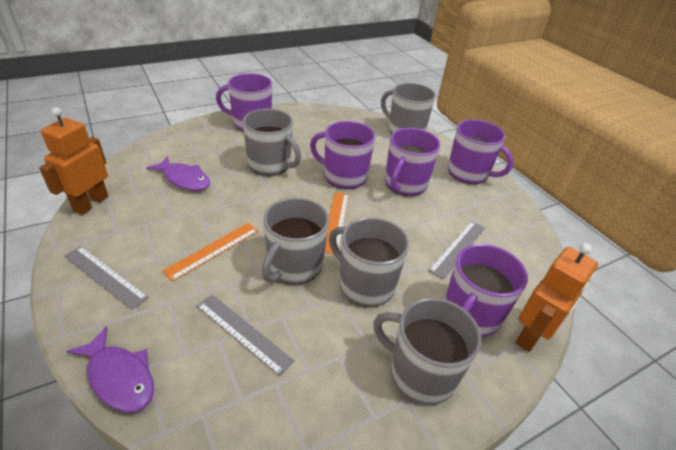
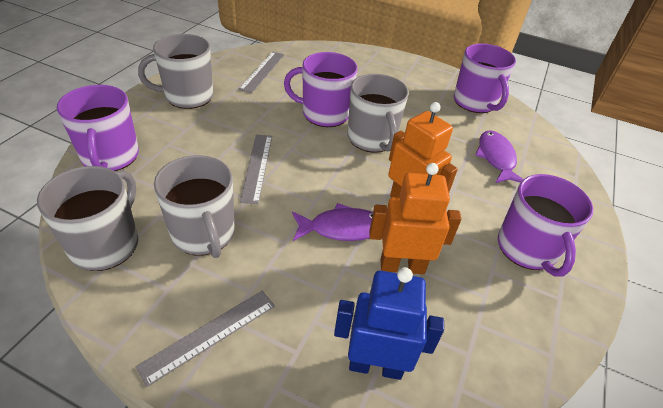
blue robot: none = 0 -> [334,267,444,380] = 1
grey mug: [243,109,301,176] [262,198,329,285] [329,217,409,307] [373,298,481,405] [381,83,436,134] = 5 -> [37,166,138,271] [138,34,213,109] [154,155,235,258] [348,74,409,153] = 4
orange ruler: [162,223,258,282] [325,192,349,254] = 2 -> none = 0
purple mug: [216,73,272,132] [310,121,375,189] [385,128,441,196] [445,244,528,337] [448,119,514,184] = 5 -> [57,85,139,171] [284,52,358,127] [454,43,516,113] [498,174,593,277] = 4

